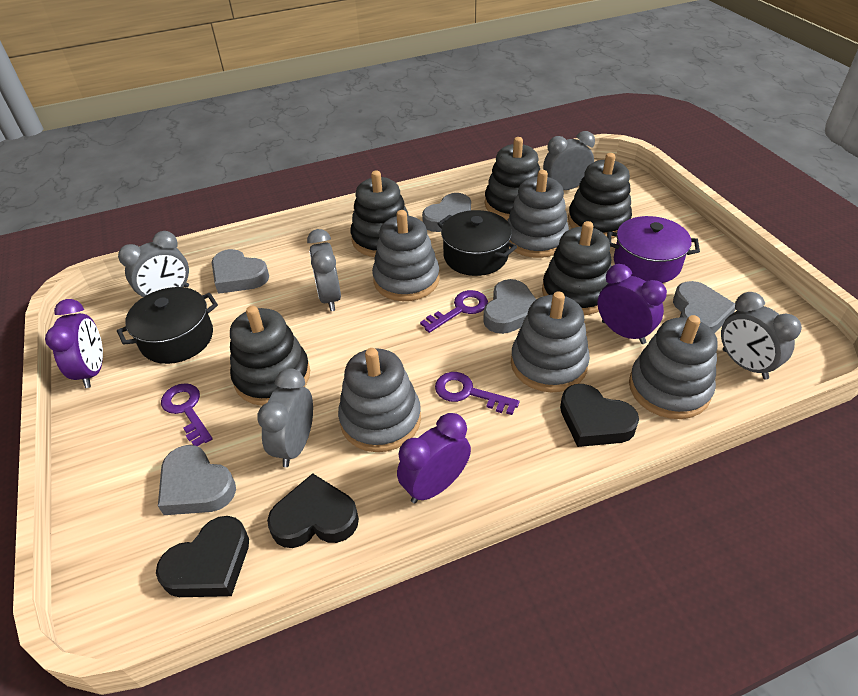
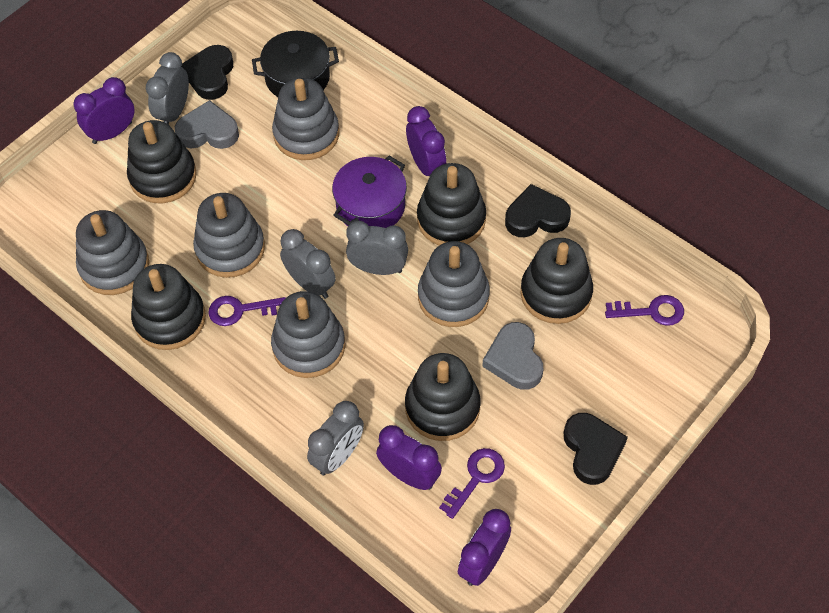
black pot: [117,287,218,364] [437,210,517,276] = 2 -> [252,31,339,97] = 1
grey clock: [118,231,189,297] [257,368,313,467] [307,229,341,311] [543,131,595,190] [721,292,802,380] = 5 -> [146,52,189,125] [280,229,336,299] [307,401,364,475] [346,221,408,275] = 4
grey heart: [158,445,236,515] [212,249,269,294] [422,193,471,232] [483,279,536,334] [673,281,735,333] = 5 -> [175,100,239,149] [482,322,543,390] = 2
purple clock: [45,299,103,388] [397,413,471,503] [597,264,667,344] = 3 -> [74,77,135,144] [376,425,442,490] [406,106,446,176] [458,509,511,586] = 4

